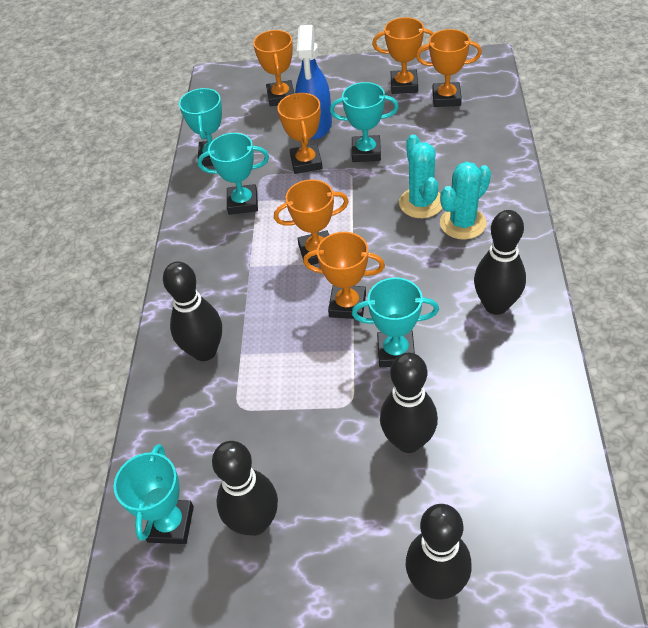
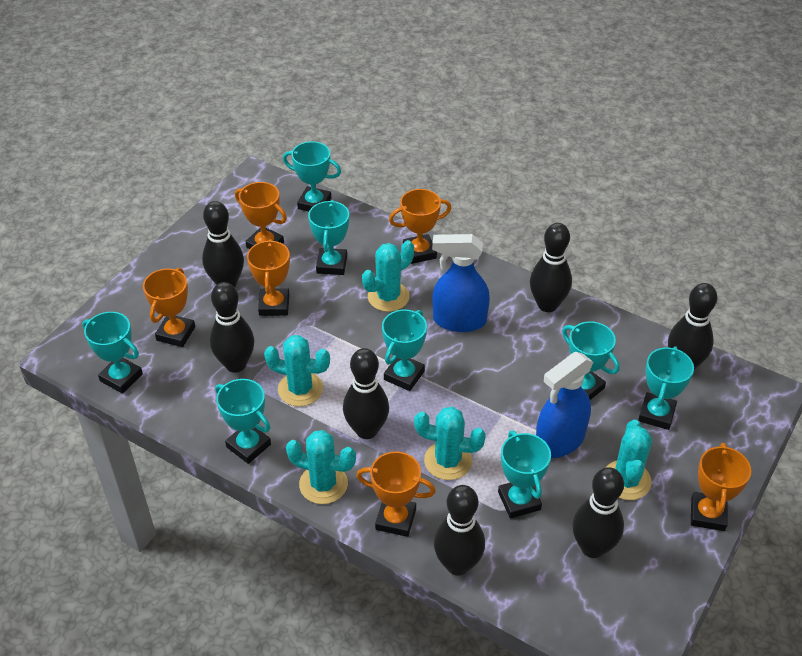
black bowling pin: [163,261,222,361] [212,441,278,536] [380,353,438,453] [406,504,472,600] [474,210,526,315] = 5 -> [202,201,244,287] [210,282,254,373] [343,348,389,439] [434,485,485,576] [530,223,572,312] [572,467,624,558] [668,283,717,369] = 7
blue spray bottle: [295,25,332,139] = 1 -> [432,234,490,332] [536,352,593,458] = 2
turquoise cactus: [399,134,442,218] [440,162,491,240] = 2 -> [264,335,330,406] [286,430,356,504] [362,240,414,312] [414,407,486,480] [606,420,652,500] = 5
turquoise trophy: [114,444,194,544] [179,88,222,166] [198,133,269,215] [330,82,399,162] [352,277,439,367] = 5 -> [82,312,143,394] [215,379,271,464] [283,141,341,211] [308,200,349,275] [382,309,427,391] [498,430,551,518] [562,321,620,400] [638,346,694,430] = 8

